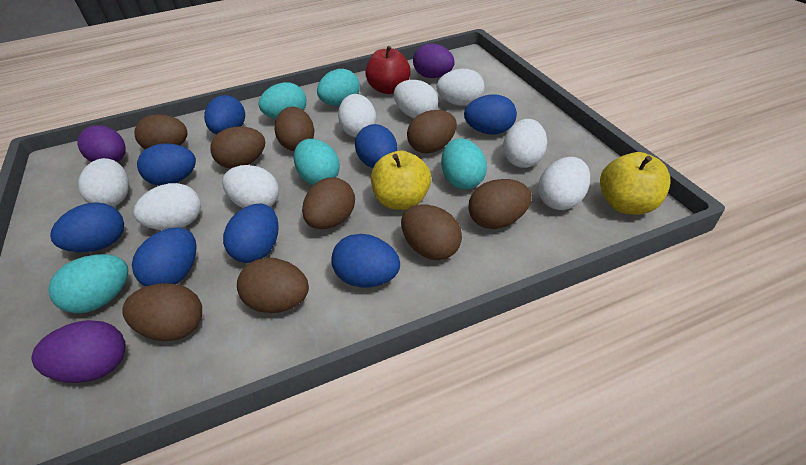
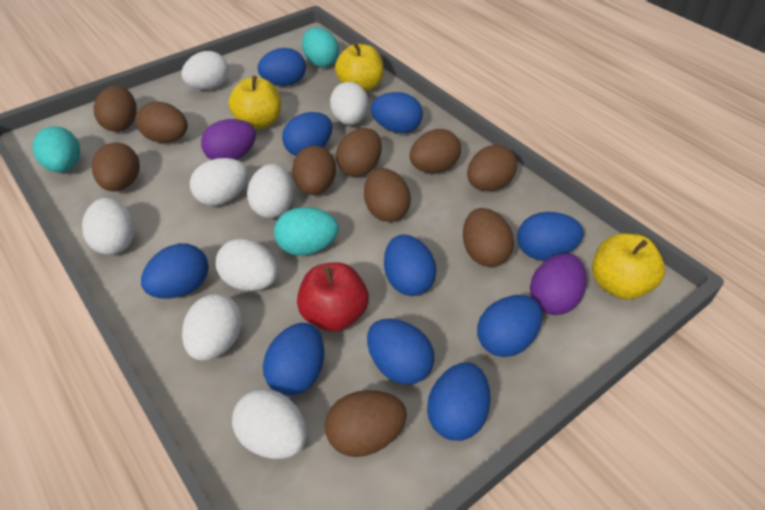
blue egg: [50,202,124,252] [132,227,197,287] [137,143,196,186] [204,95,245,134] [223,204,279,263] [331,234,400,288] [355,124,398,168] [464,94,517,135] = 8 -> [141,243,209,299] [258,48,306,86] [263,323,324,396] [282,112,332,156] [367,318,434,385] [371,92,423,133] [384,234,437,296] [427,362,491,441] [477,295,543,357] [517,212,584,261] = 10
brown egg: [122,283,202,341] [134,114,187,149] [210,126,265,169] [237,257,309,313] [275,107,315,151] [302,177,355,229] [401,204,462,260] [407,110,457,153] [468,179,532,229] = 9 -> [92,143,140,192] [94,85,137,132] [136,101,188,143] [292,146,336,195] [325,390,407,457] [336,128,382,177] [364,168,411,222] [410,129,461,173] [463,208,514,267] [467,145,517,191] = 10
purple egg: [31,320,126,383] [78,125,126,162] [413,43,455,78] = 3 -> [201,119,256,160] [530,253,587,315] = 2
turquoise egg: [48,254,128,314] [258,82,306,119] [294,139,340,185] [317,69,360,106] [441,138,487,189] = 5 -> [33,126,80,172] [274,207,339,256] [302,27,339,67] = 3
yellow apple: [371,151,431,210] [600,152,671,215] = 2 -> [228,76,281,130] [335,43,384,92] [592,233,665,299] = 3

